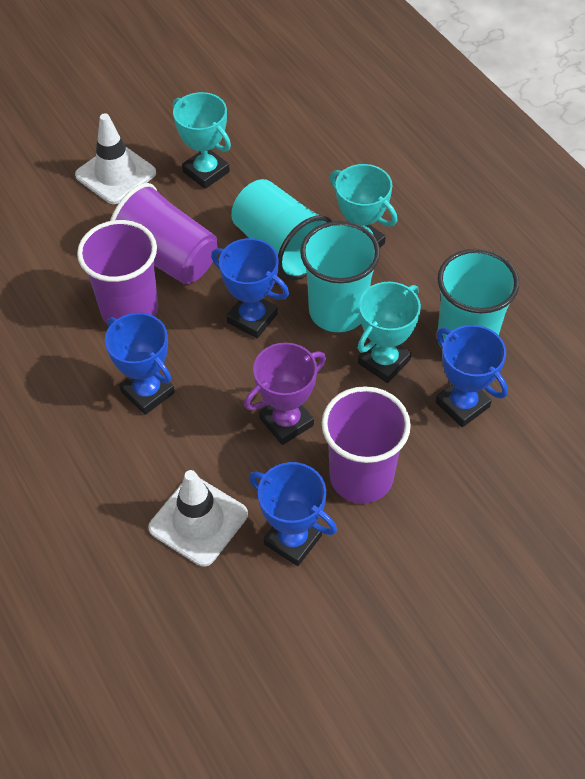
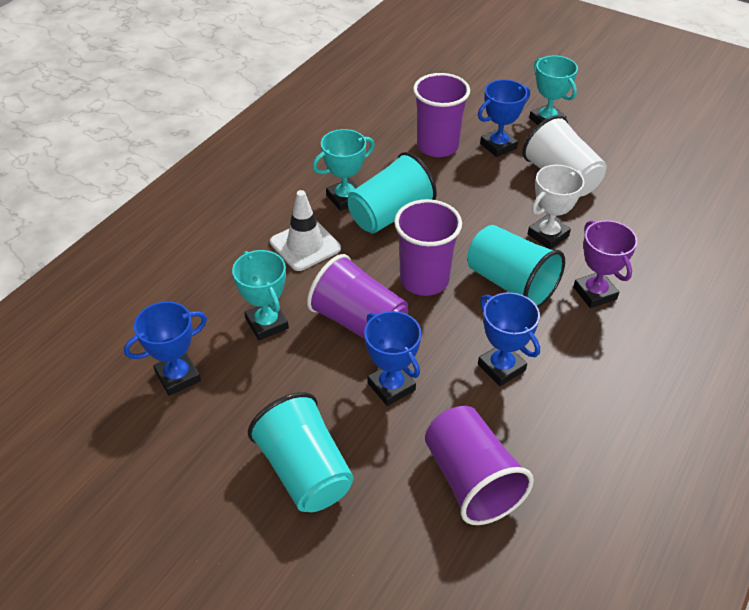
purple cup: [77,220,158,324] [110,183,217,284] [322,386,411,503] = 3 -> [307,254,408,339] [394,199,462,296] [413,73,470,157] [425,406,534,525] = 4
white cup: none = 0 -> [522,115,607,197] = 1
white traffic cone: [75,113,156,204] [148,470,248,567] = 2 -> [270,190,341,271] = 1
white trophy: none = 0 -> [528,165,584,249] = 1

